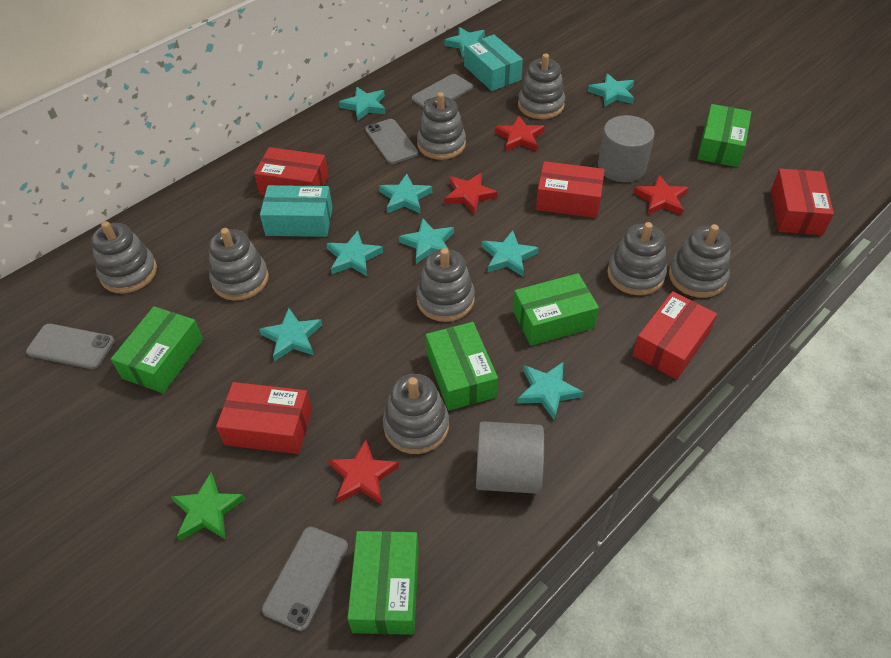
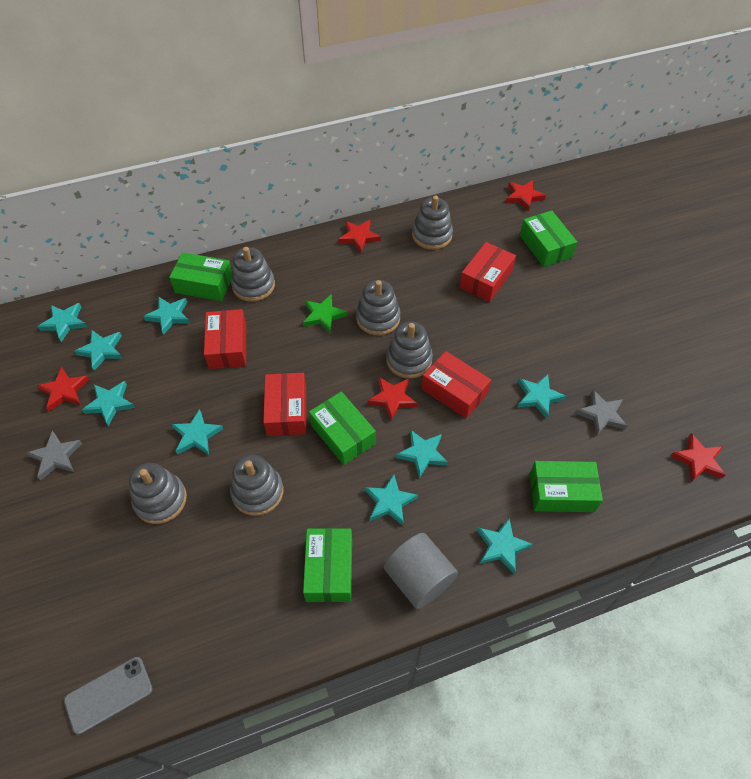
grey cylinder: [476,421,544,494] [598,115,655,182] = 2 -> [384,533,458,609] = 1
grey phone: [26,324,115,369] [262,527,348,631] [365,119,418,164] [412,74,473,108] = 4 -> [64,657,153,734] = 1
grey stacking toy: [91,221,157,293] [209,228,269,301] [383,374,449,454] [416,248,475,322] [417,92,466,160] [518,53,565,119] [607,222,667,295] [669,224,731,298] = 8 -> [129,463,187,524] [230,455,284,516] [231,247,275,302] [356,280,401,335] [386,322,433,379] [412,195,453,250] = 6
grey star: none = 0 -> [27,431,82,480] [575,390,627,436] = 2
red box: [216,382,312,454] [254,147,328,195] [536,161,605,218] [633,291,717,380] [771,169,834,235] = 5 -> [204,309,246,369] [263,373,307,436] [421,351,491,418] [459,242,516,302] = 4
red star: [328,439,399,504] [444,173,498,214] [495,116,545,151] [633,175,689,215] = 4 -> [37,367,89,411] [338,220,381,253] [367,377,417,421] [506,180,546,212] [671,433,726,482] = 5
turquoise box: [260,185,333,237] [464,34,523,91] = 2 -> none = 0

